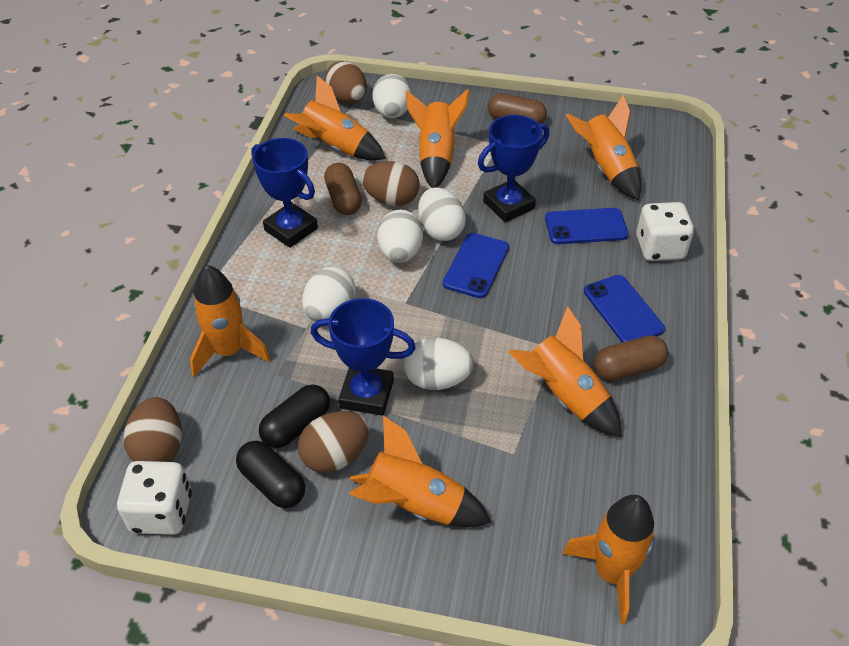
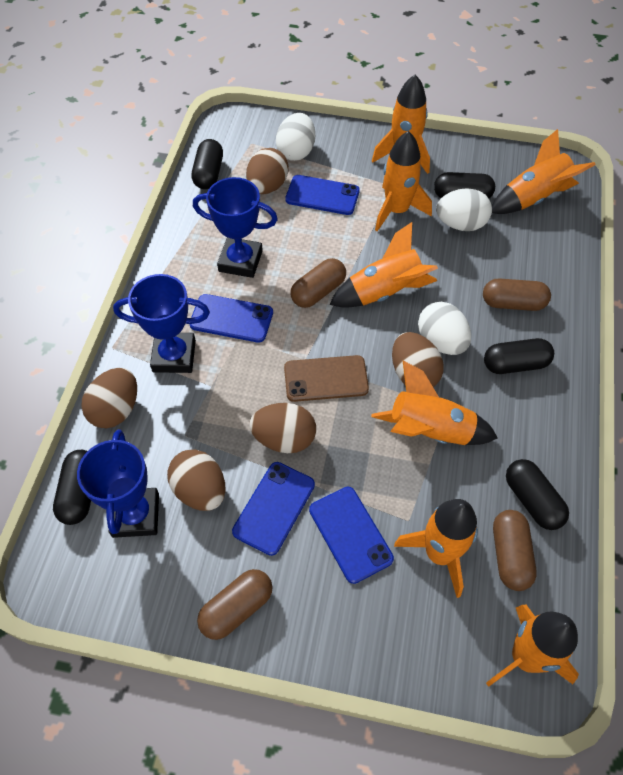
black capsule: [236,441,305,508] [259,384,330,448] = 2 -> [53,450,91,525] [192,139,223,189] [434,172,495,199] [484,338,554,374] [506,459,569,530] = 5
blue phone: [443,233,509,298] [545,208,628,244] [584,275,665,342] = 3 -> [189,294,273,343] [232,462,315,556] [285,175,360,215] [309,487,394,584] = 4
brown capsule: [324,163,362,215] [488,93,547,123] [594,335,668,381] = 3 -> [197,569,273,640] [290,258,346,308] [483,278,551,311] [493,510,537,591] = 4
brown egg: [123,397,182,462] [298,411,369,473] [325,61,367,103] [362,161,420,206] = 4 -> [81,368,137,428] [167,449,226,511] [246,148,289,194] [249,403,316,453] [392,332,444,387] = 5
brown phone: none = 0 -> [284,355,369,402] = 1
white dice: [117,461,192,535] [636,202,694,261] = 2 -> none = 0
white egg: [302,267,356,321] [372,74,412,118] [377,210,423,263] [404,338,474,390] [418,188,466,241] = 5 -> [276,113,315,161] [418,302,471,355] [436,188,492,231] = 3

